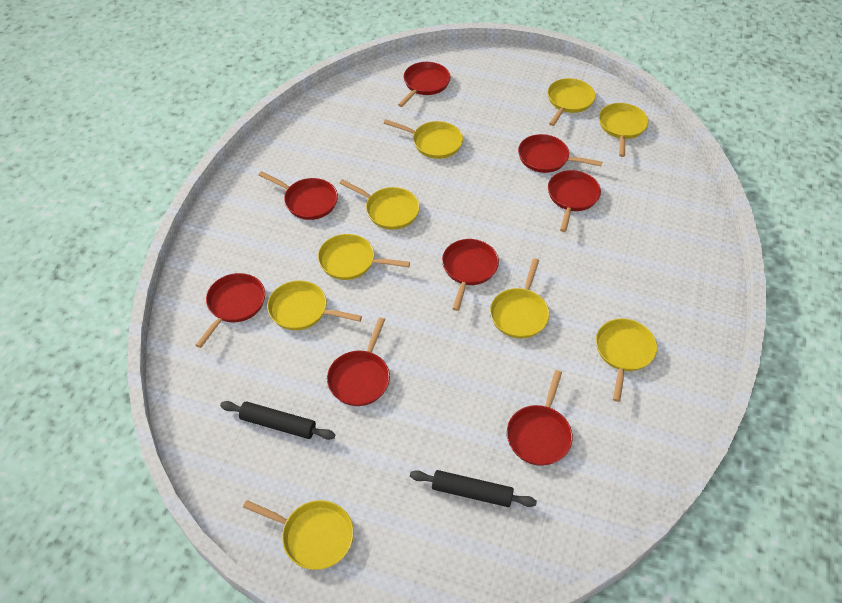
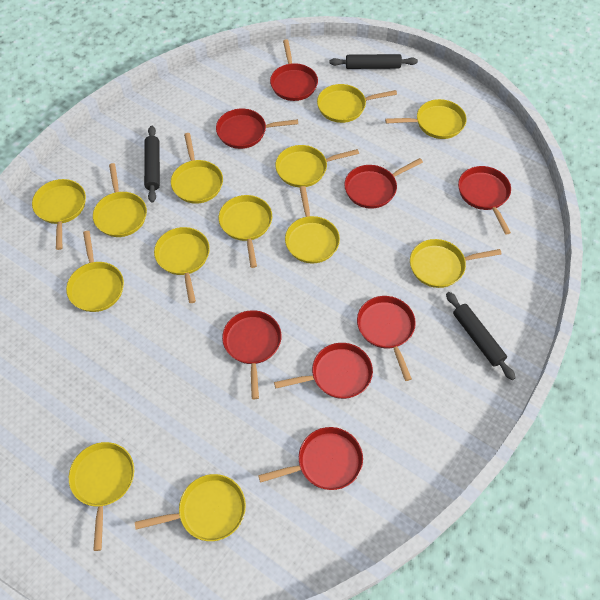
black rolling pin: [220,401,335,440] [410,470,537,507] = 2 -> [144,126,160,203] [330,54,418,69] [446,292,515,380] = 3
yellow pan: [243,500,354,570] [267,281,362,330] [318,234,410,280] [340,179,420,230] [384,119,463,159] [490,258,550,339] [548,78,596,126] [596,319,657,402] [599,103,648,157] = 9 -> [32,179,86,250] [66,231,124,312] [69,442,134,551] [93,163,147,237] [135,474,246,541] [154,227,210,303] [171,133,223,204] [219,195,272,268] [275,145,359,187] [285,186,340,264] [317,84,397,123] [385,99,467,139] [410,239,502,288] = 13

